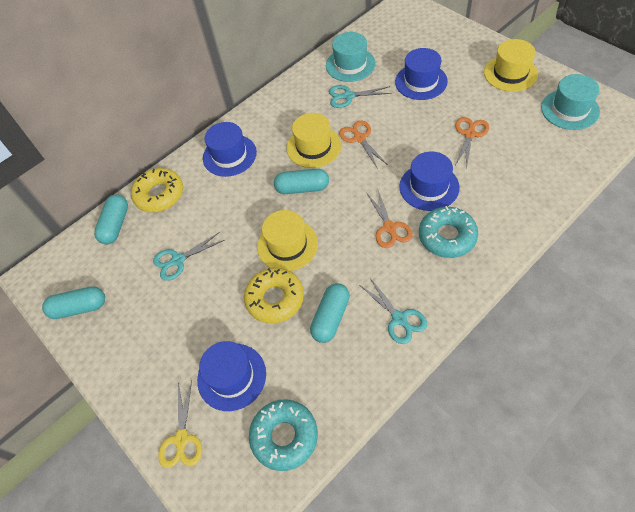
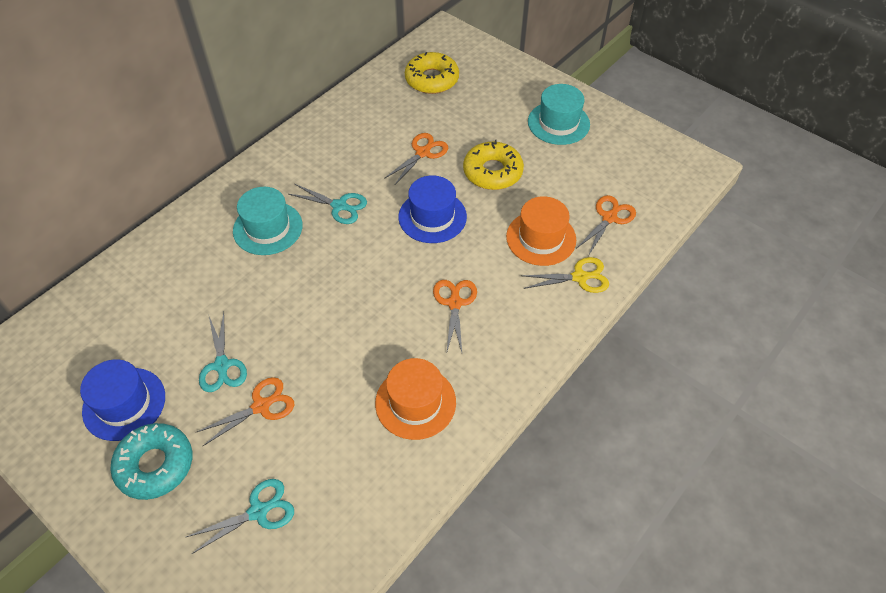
blue hat: [197,341,266,411] [203,122,257,177] [395,48,448,100] [399,151,460,211] = 4 -> [80,359,165,441] [398,175,467,243] = 2
orange hat: none = 0 -> [375,358,456,440] [506,196,576,266] = 2
orange scissors: [339,120,388,169] [366,188,413,248] [455,117,489,169] = 3 -> [197,377,294,446] [384,133,448,186] [433,280,477,354] [576,195,636,256] = 4
turquoise capsule: [42,286,105,319] [94,194,128,245] [274,169,329,194] [310,283,350,343] = 4 -> none = 0
turquoise donut: [249,399,318,471] [419,206,478,258] = 2 -> [110,423,192,500] = 1
yellow hat: [257,210,318,271] [287,113,341,168] [484,39,538,92] = 3 -> none = 0

